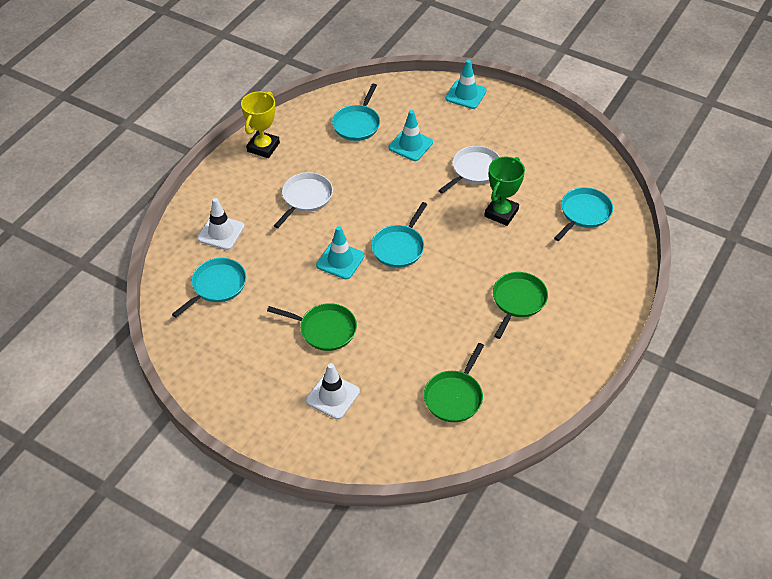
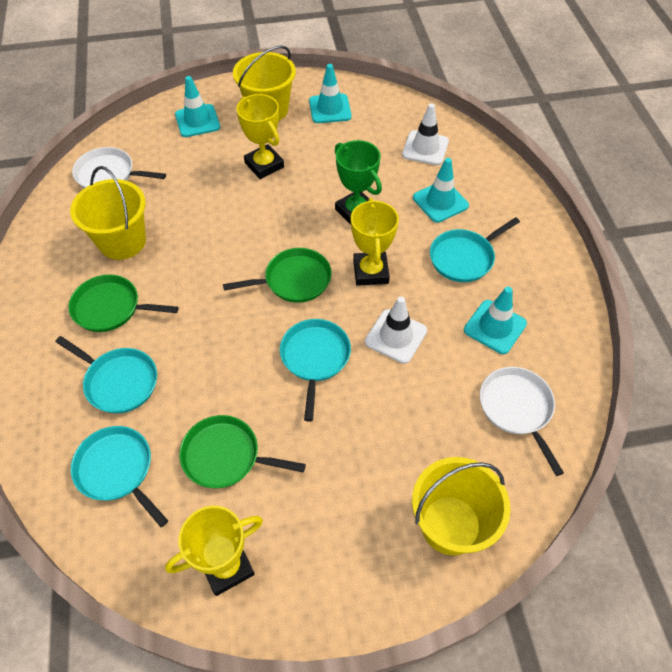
turquoise traffic cone: [316,226,364,279] [389,110,433,161] [445,60,487,109] = 3 -> [175,76,220,137] [309,64,352,123] [413,158,469,223] [464,287,527,354] = 4
yellow bucket: none = 0 -> [70,166,146,260] [233,45,296,120] [412,457,511,555] = 3
yellow trophy: [241,91,280,158] = 1 -> [165,506,263,596] [236,94,284,179] [351,198,399,286] = 3

